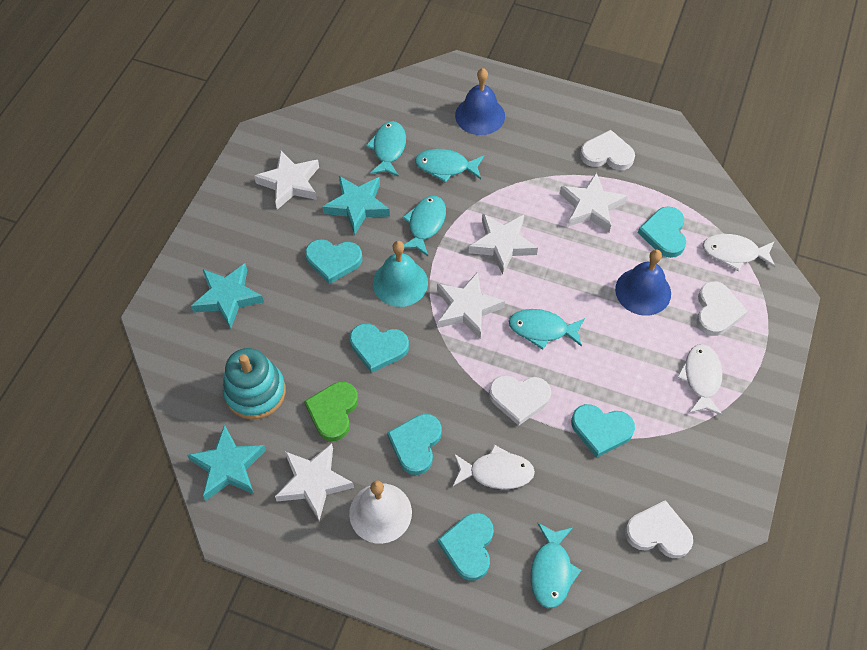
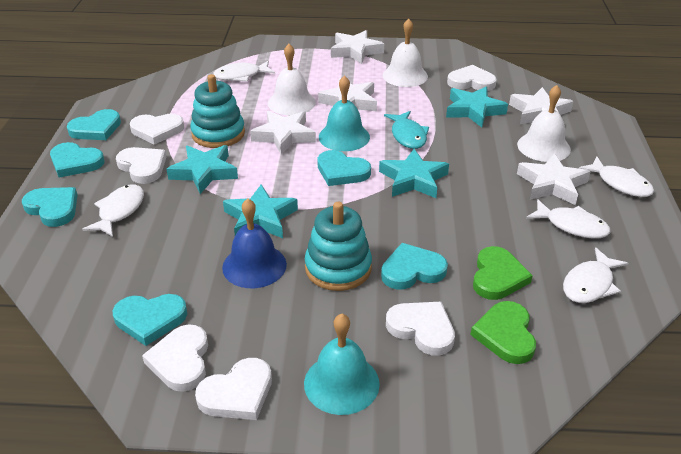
blue bell: [455,68,505,135] [615,249,671,316] = 2 -> [222,198,287,288] = 1
green heart: [304,382,358,441] = 1 -> [470,301,536,364] [473,246,533,300] = 2
turquoise bell: [373,241,428,307] = 1 -> [304,314,380,415] [319,75,370,151] = 2
turquoise fish: [366,121,406,177] [402,196,446,256] [415,149,484,183] [509,309,585,350] [531,523,581,609] = 5 -> [384,111,429,149] = 1
turquoise stacking toy: [223,348,286,420] = 1 -> [190,74,245,148] [305,202,372,291] = 2
turquoise star: [187,424,266,500] [191,263,264,329] [322,176,390,235] = 3 -> [167,145,238,194] [223,184,298,238] [379,149,449,198] [446,86,508,127] = 4
white bell: [349,480,412,544] = 1 -> [268,44,316,115] [383,19,428,87] [517,85,571,162] = 3
white fish: [453,445,535,489] [677,344,723,415] [702,234,776,271] = 3 -> [82,184,144,237] [213,61,275,82] [526,199,610,238] [563,247,629,303] [579,157,654,197] = 5
white heart: [489,375,551,426] [580,130,635,170] [625,500,693,558] [696,281,748,336] = 4 -> [116,147,166,184] [130,113,184,145] [142,324,208,392] [195,358,272,420] [386,302,455,356] [447,65,497,91] = 6

